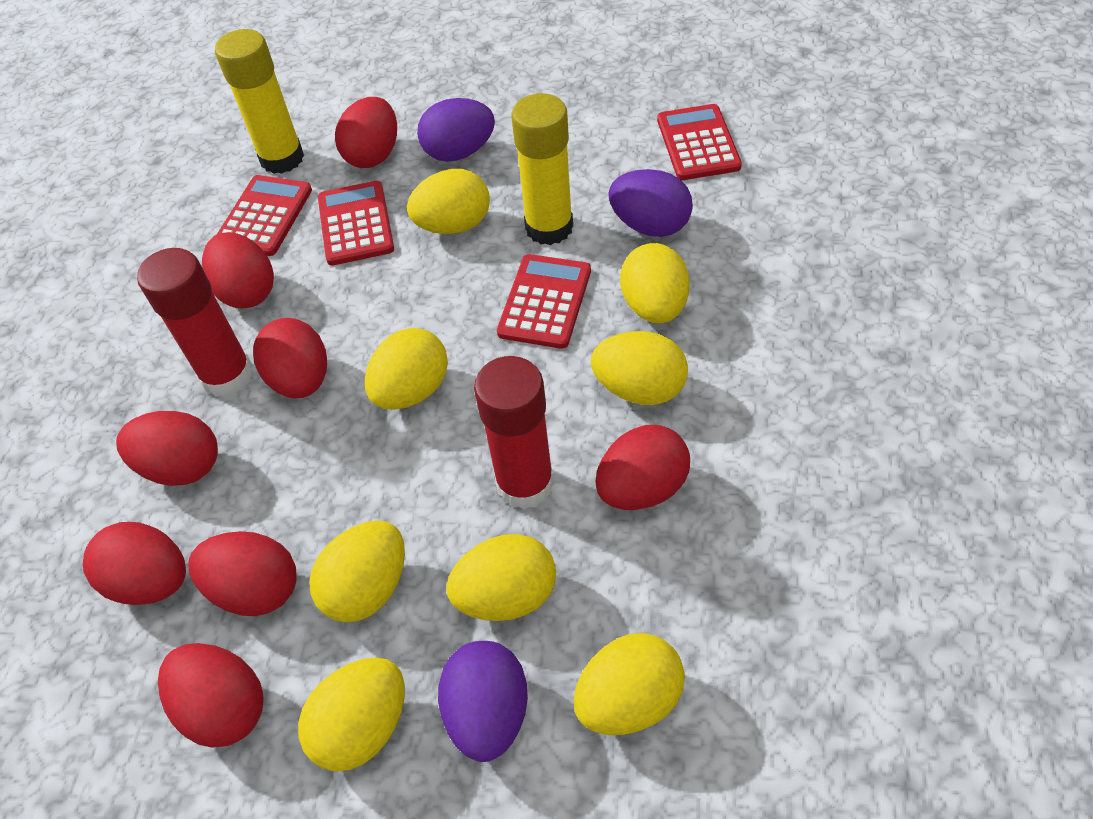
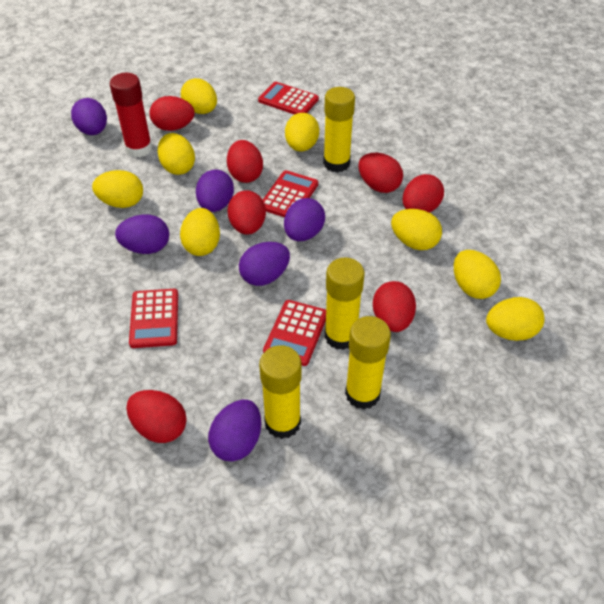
purple egg: [417,98,495,162] [438,641,528,762] [608,169,693,237] = 3 -> [71,98,107,135] [115,214,169,254] [196,169,234,212] [208,400,261,462] [239,242,290,286] [284,198,325,241] = 6
red egg: [83,522,186,605] [116,411,218,486] [158,643,263,748] [189,531,296,616] [202,232,274,308] [253,318,327,398] [335,97,397,168] [595,425,690,510] = 8 -> [126,390,187,443] [149,96,195,131] [227,140,263,183] [228,190,266,235] [358,153,403,193] [373,281,416,332] [403,174,444,213] = 7
red glue stick: [137,248,254,397] [474,356,554,509] = 2 -> [110,73,153,157] = 1
yellow glue stick: [215,29,304,174] [511,93,573,245] = 2 -> [259,345,301,439] [323,87,355,173] [325,258,365,350] [345,316,391,410] = 4

